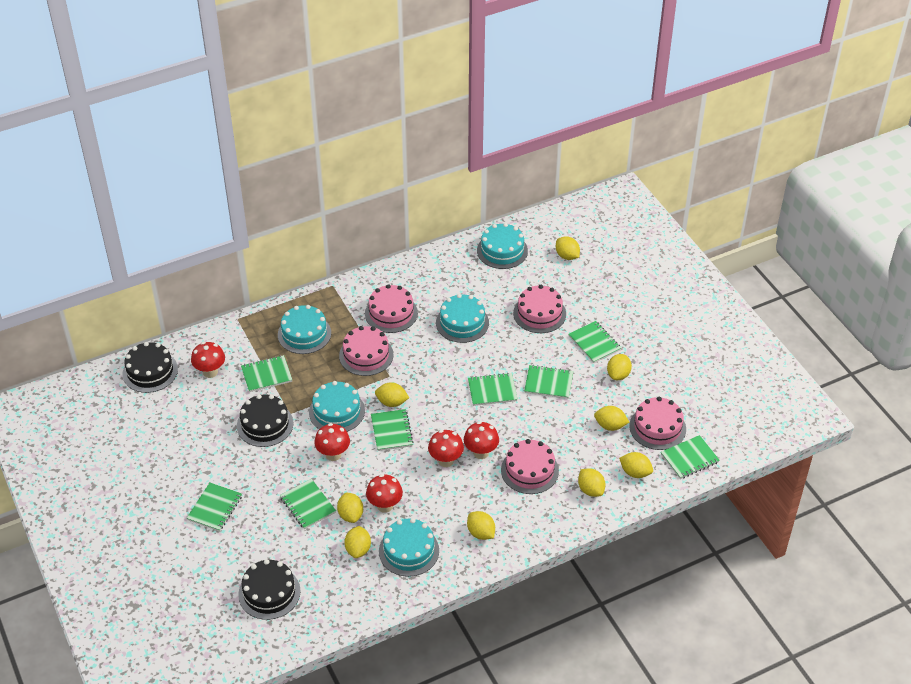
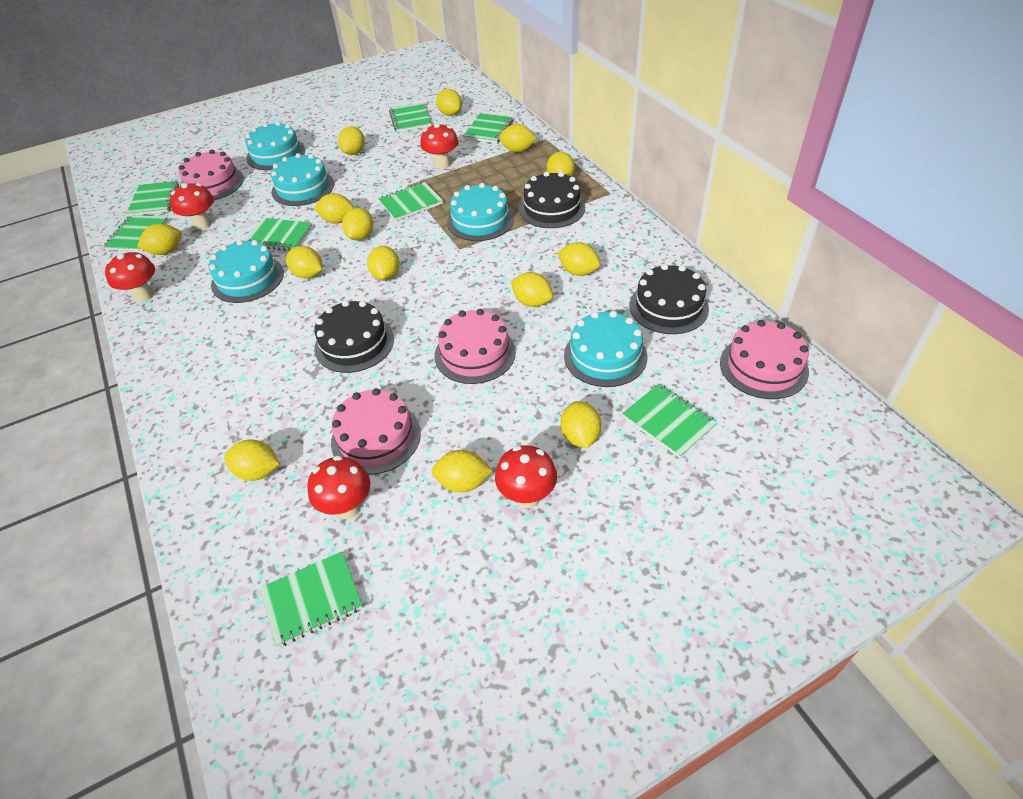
pink cake: [339,326,393,376] [365,284,418,333] [501,439,559,494] [513,285,566,333] [629,397,686,450] = 5 -> [179,150,244,200] [331,388,421,475] [434,309,516,384] [720,320,809,399] = 4
yellow lemon: [337,492,363,523] [344,526,371,558] [375,382,409,407] [467,511,495,540] [556,236,580,260] [578,468,605,497] [594,406,629,431] [607,354,632,380] [619,452,653,478] = 9 -> [137,224,182,255] [224,439,280,481] [286,246,322,279] [314,193,354,224] [338,126,365,155] [342,208,373,240] [367,246,400,281] [432,450,493,492] [436,89,462,116] [499,124,537,152] [511,272,553,307] [547,152,575,177] [557,242,601,276] [561,401,601,448] = 14

